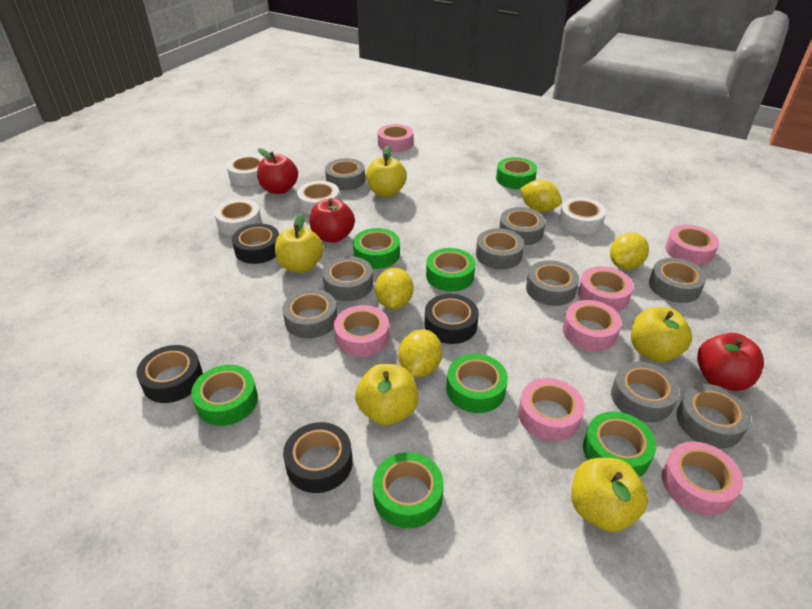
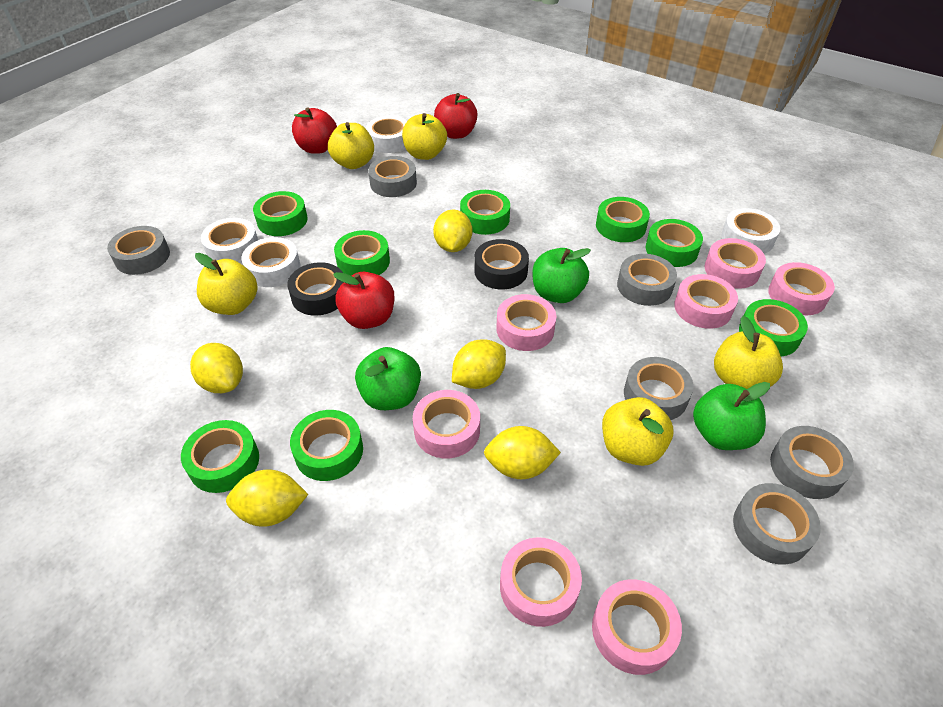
black tape: [136,345,203,403] [232,224,279,264] [283,422,353,493] [424,294,479,344] = 4 -> [287,262,343,316] [474,239,529,289] = 2
green apple: none = 0 -> [355,347,421,410] [532,248,591,303] [693,382,770,450] = 3
green tape: [191,365,258,426] [353,228,400,269] [373,452,444,528] [426,248,475,291] [447,354,508,413] [496,157,537,189] [583,412,656,477] = 7 -> [181,420,259,493] [253,191,308,236] [290,410,363,481] [334,230,390,276] [460,190,510,235] [596,197,650,242] [646,219,703,267] [739,299,808,356] = 8
grey tape: [282,289,337,339] [323,256,373,301] [325,158,365,190] [476,228,524,269] [499,207,546,245] [526,260,579,306] [611,362,680,422] [649,258,706,303] [677,384,751,449] = 9 -> [107,226,170,275] [368,156,417,197] [617,254,677,306] [624,357,694,420] [733,483,821,565] [770,426,854,499] = 6
yellow lemon: [375,268,413,309] [399,329,442,377] [520,180,562,212] [610,233,649,270] = 4 -> [190,343,243,393] [226,470,308,527] [433,210,472,252] [452,339,506,389] [484,426,561,479] = 5

